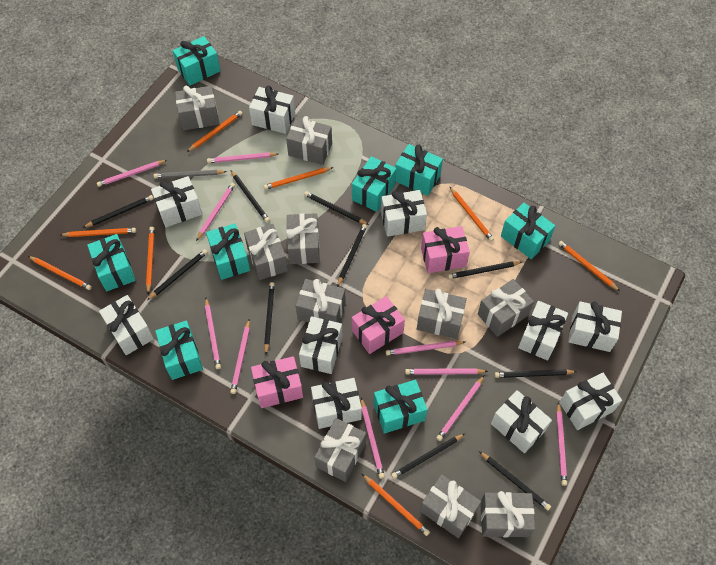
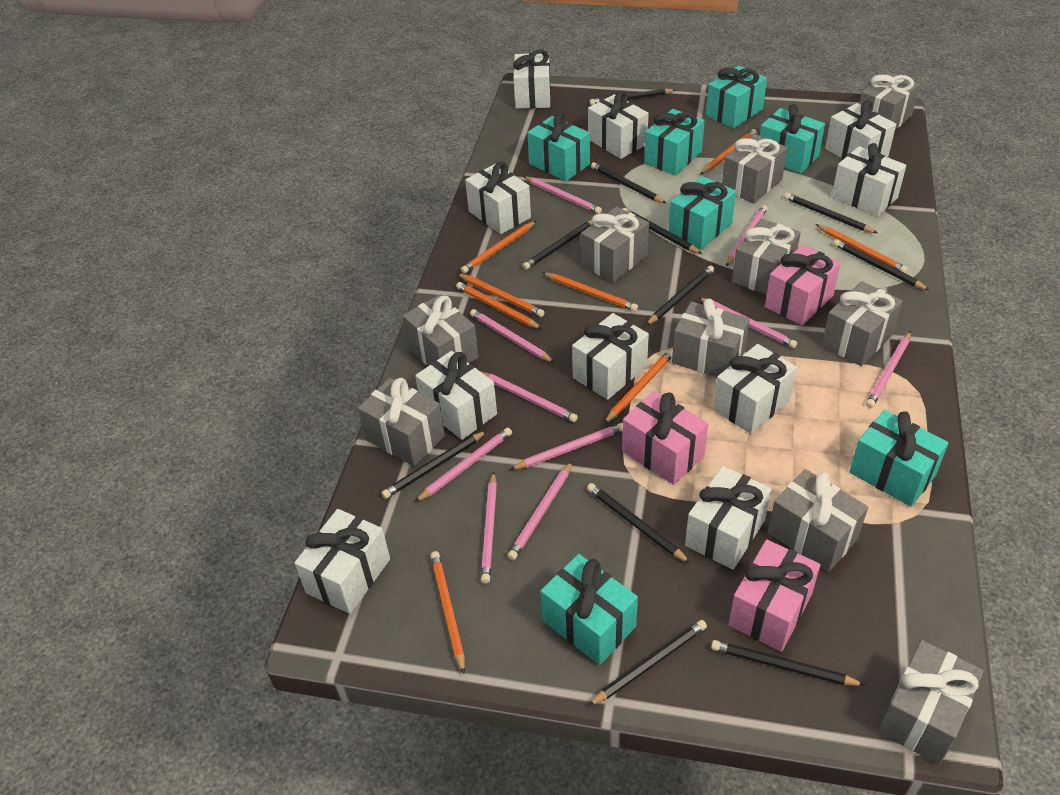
black pencil: [83,195,154,228] [147,249,208,300] [230,170,270,223] [264,282,275,354] [304,191,369,225] [337,224,367,287] [391,434,465,479] [448,261,522,279] [479,451,551,510] [495,369,577,378] = 10 -> [381,431,487,499] [522,220,592,270] [587,483,691,564] [588,620,707,706] [590,88,675,105] [591,162,666,203] [623,208,702,254] [646,265,714,325] [711,640,866,686] [784,193,877,233] [833,239,929,290] = 11
grey pencil: [154,170,227,178] = 1 -> none = 0
turquoise gift: [87,234,136,291] [155,320,203,380] [173,36,220,86] [206,224,250,280] [352,156,396,212] [373,380,427,434] [395,144,443,196] [501,203,555,259] = 8 -> [527,112,590,181] [541,554,638,665] [644,109,705,175] [668,176,736,249] [706,66,767,128] [760,104,825,173] [849,410,948,507] = 7

